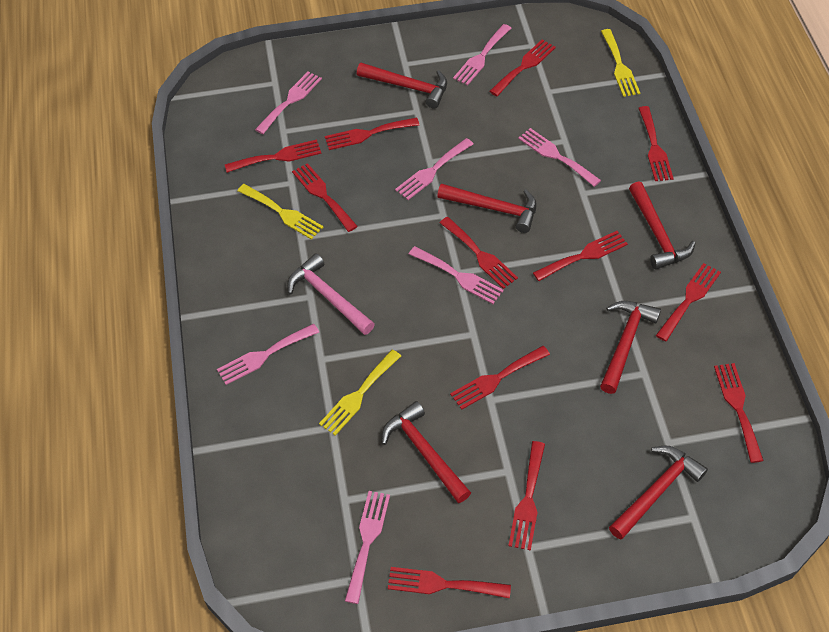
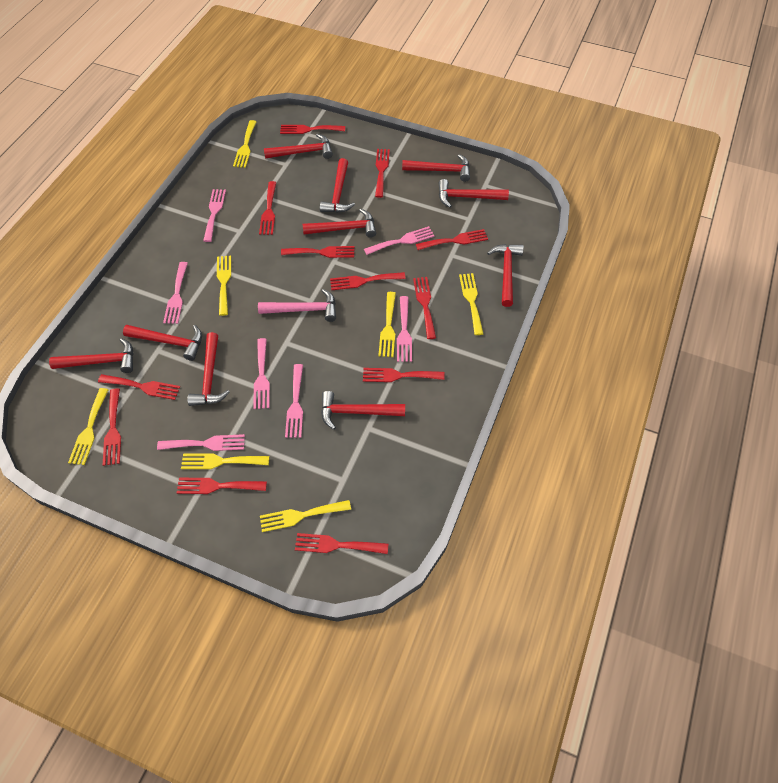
red hammer: [357,63,447,109] [382,401,471,503] [437,184,537,233] [600,301,661,394] [609,445,708,540] [629,182,696,269] = 6 -> [49,338,134,373] [123,325,202,361] [187,332,230,406] [264,134,333,159] [303,209,376,238] [320,158,355,213] [321,391,405,430] [402,154,470,182] [438,179,509,208] [487,244,524,307] = 10
yellow fork: [237,184,323,240] [319,349,401,436] [601,29,640,97] = 3 -> [68,388,108,465] [181,453,269,469] [217,256,231,316] [233,120,257,168] [260,500,351,532] [378,292,396,357] [459,273,483,335] = 7

